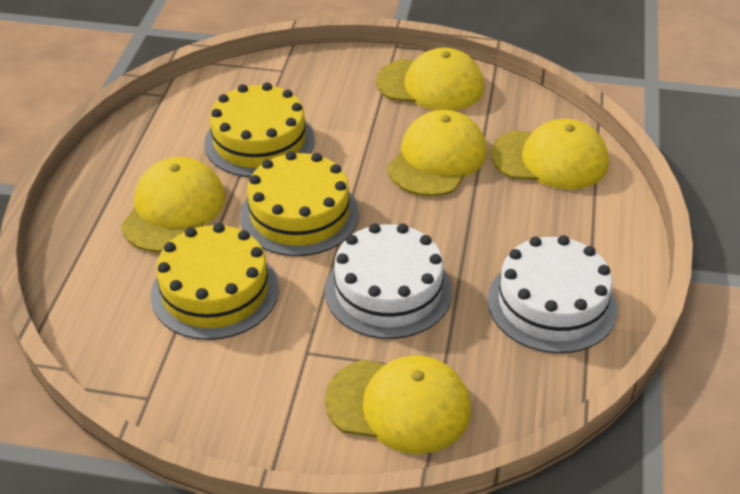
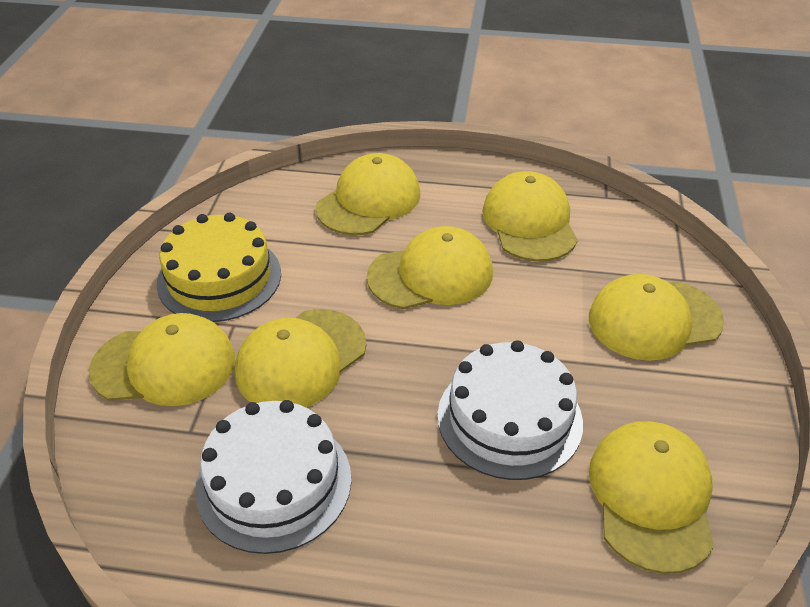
yellow cake: [151,223,279,340] [204,83,315,177] [240,151,359,256] = 3 -> [157,212,281,322] = 1
yellow cap: [121,157,225,253] [325,355,471,454] [376,48,484,111] [387,110,487,196] [491,119,609,189] = 5 -> [89,313,235,406] [235,309,366,407] [316,153,420,235] [367,226,493,309] [482,171,578,261] [589,274,724,361] [589,421,714,574] = 7

